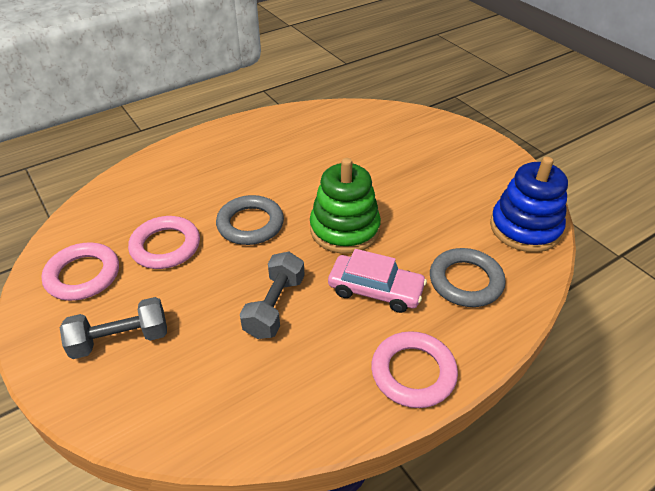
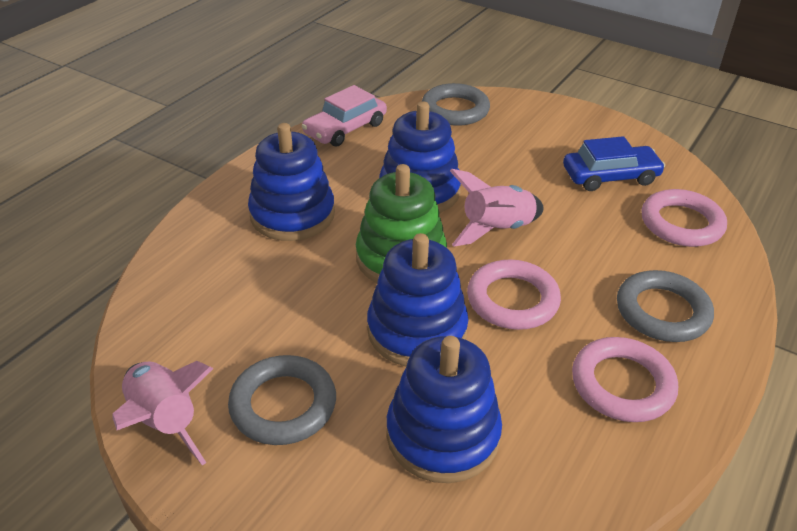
blue car: none = 0 -> [563,136,665,191] = 1
blue stacking toy: [490,157,568,252] = 1 -> [248,123,335,241] [367,233,468,366] [379,101,461,213] [386,336,502,483] = 4
grey dumbbell: [60,297,167,359] [240,252,305,339] = 2 -> none = 0
grey ring: [216,195,284,245] [430,248,506,307] = 2 -> [228,355,336,445] [422,83,490,126] [617,270,714,342] = 3
pink rocket: none = 0 -> [112,361,214,466] [450,169,544,246] = 2

